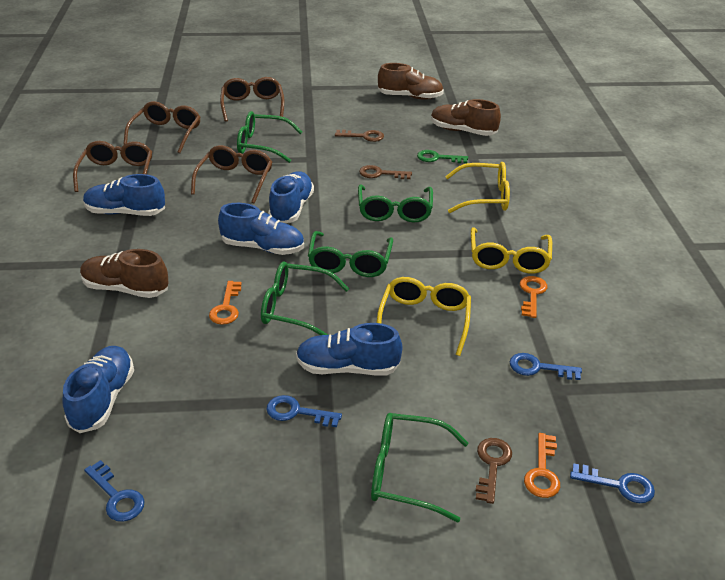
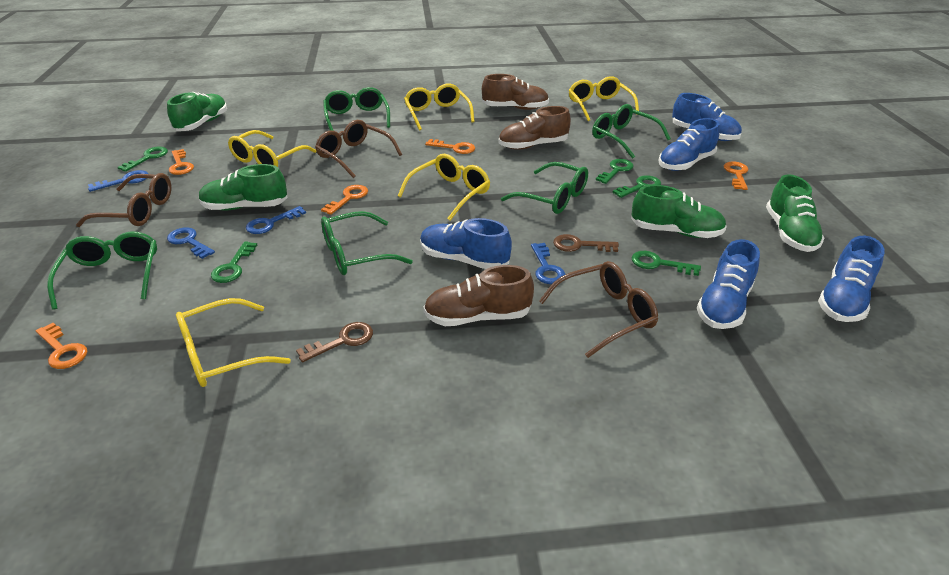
brown glasses: [73,141,152,192] [124,101,200,153] [191,145,272,203] [220,77,284,122] = 4 -> [76,173,171,227] [315,120,402,178] [539,261,658,358] = 3
brown key: [335,130,384,142] [359,165,412,179] [476,438,512,504] = 3 -> [296,322,373,362] [553,234,619,252] = 2
green key: [417,150,468,163] = 1 -> [118,146,168,172] [211,241,257,283] [596,159,634,184] [612,175,661,198] [631,251,701,276] = 5
green shoe: none = 0 -> [167,92,227,131] [199,164,288,210] [631,185,727,238] [766,174,825,252] = 4
orange key: [209,281,242,325] [520,276,547,318] [524,433,560,498] = 3 -> [36,323,87,369] [169,149,194,175] [321,185,368,215] [425,139,475,154] [724,161,749,190] = 5
yellow glasses: [377,277,471,356] [445,162,510,213] [471,227,552,274] = 3 -> [176,298,291,387] [228,130,317,167] [398,154,490,221] [404,84,475,131] [569,76,639,121] = 5

